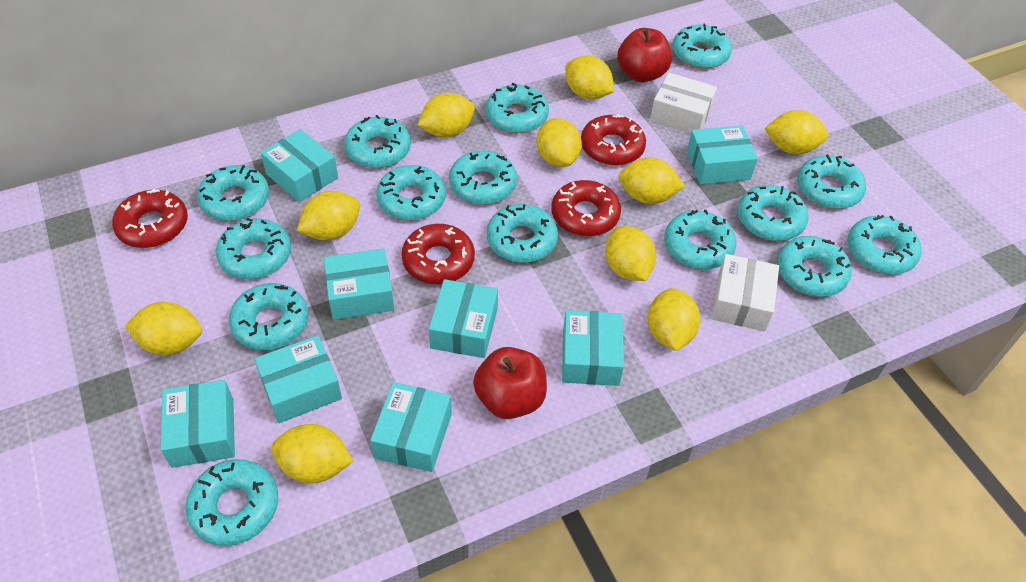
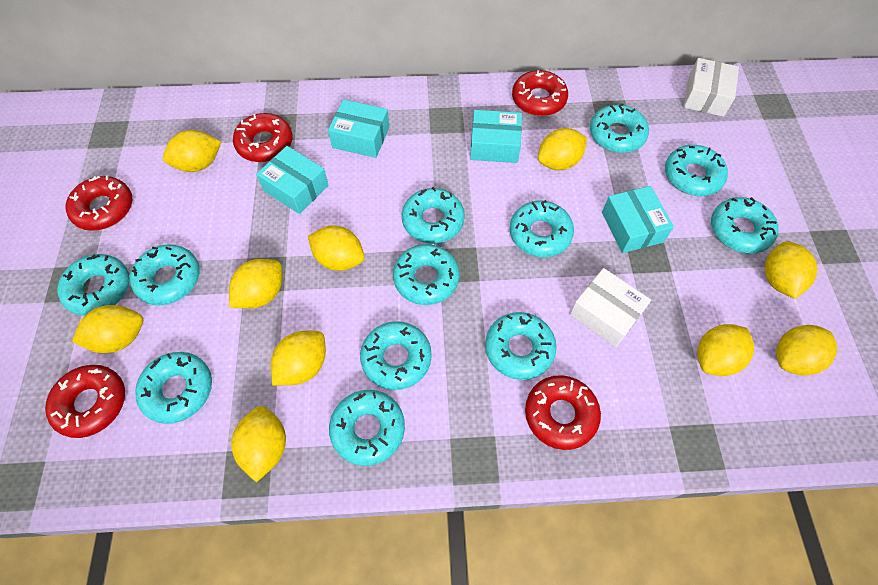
red apple: [473,347,547,419] [617,28,672,82] = 2 -> none = 0
red donut: [112,189,188,248] [401,224,475,284] [551,180,621,236] [581,114,646,166] = 4 -> [45,365,125,438] [66,175,132,231] [233,113,293,162] [512,70,568,116] [525,375,601,450] = 5
turquoise box: [161,380,235,468] [254,335,342,423] [261,129,338,202] [324,248,394,320] [370,382,452,472] [429,279,498,358] [562,310,624,386] [687,126,758,184] = 8 -> [256,146,329,214] [328,99,389,158] [470,110,522,163] [602,186,674,253] = 4
turquoise donut: [186,459,278,546] [197,165,269,221] [216,218,291,279] [229,283,308,350] [344,115,411,168] [376,165,446,221] [449,150,517,205] [486,83,549,133] [487,204,558,263] [664,210,736,269] [672,24,732,69] [738,185,809,241] [777,236,852,297] [797,155,866,209] [847,215,921,275] = 15 -> [57,254,130,316] [130,244,200,305] [135,352,212,424] [329,390,405,466] [360,321,432,390] [393,244,460,305] [402,187,465,244] [485,312,557,380] [510,200,574,257] [590,103,649,153] [665,145,728,196] [711,197,779,254] = 12

